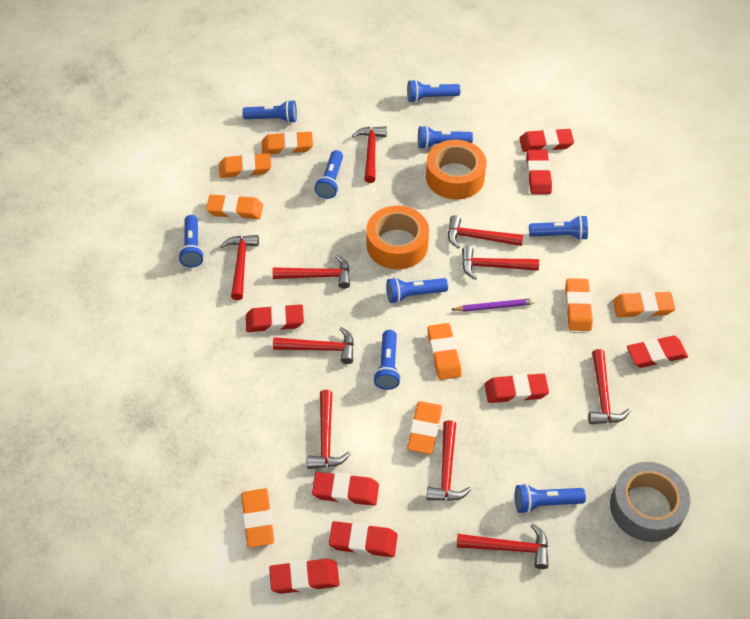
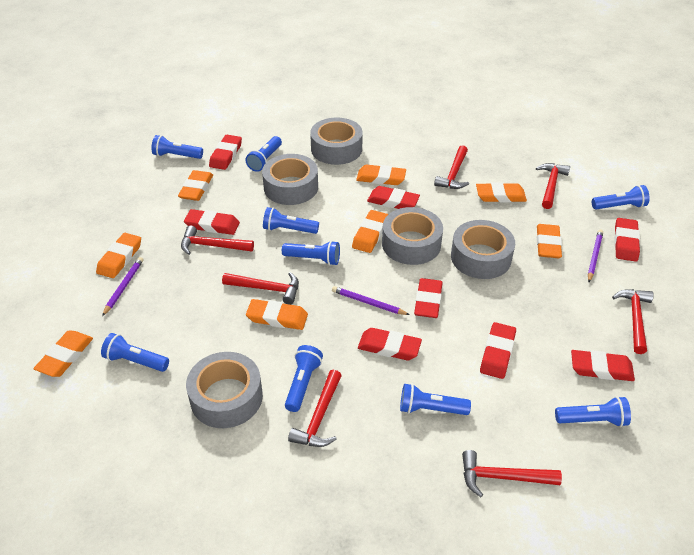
grey tape: [610,462,690,542] = 1 -> [186,352,263,428] [262,154,318,205] [310,118,363,165] [382,207,443,265] [451,220,515,279] = 5
orange tape: [366,206,429,269] [426,140,487,199] = 2 -> none = 0
purple pencil: [451,298,535,312] = 1 -> [102,257,144,316] [332,286,410,315] [588,230,603,282] = 3
red hammer: [221,235,259,300] [273,255,350,289] [273,327,354,364] [307,390,350,469] [352,126,387,183] [426,420,471,501] [448,215,523,248] [457,523,549,569] [462,246,539,280] [588,349,630,424] = 10 -> [181,226,254,255] [222,272,299,305] [288,370,342,447] [434,145,469,189] [462,450,562,497] [536,163,570,209] [612,289,654,354] = 7

